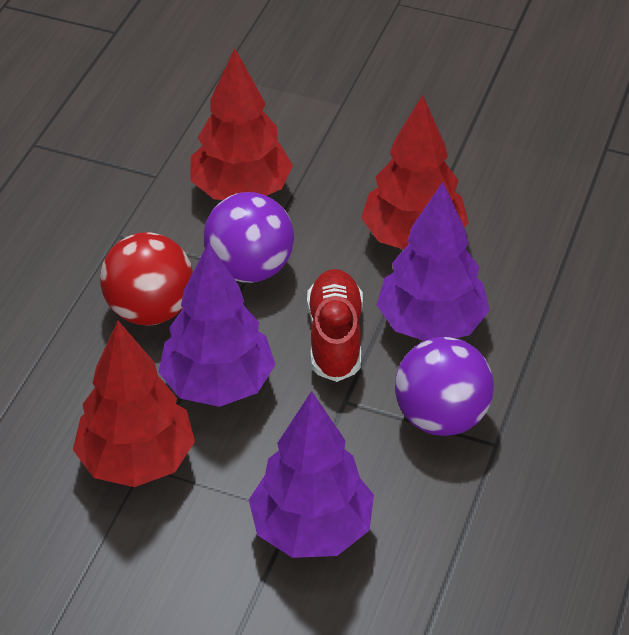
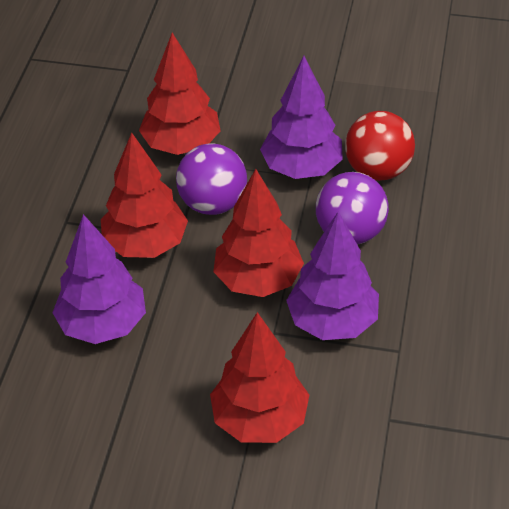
red shoe: [307,269,363,382] = 1 -> none = 0
red tree: [73,321,195,487] [190,48,293,200] [361,95,469,249] = 3 -> [101,132,188,258] [139,33,221,155] [210,312,309,443] [213,169,304,297] = 4

